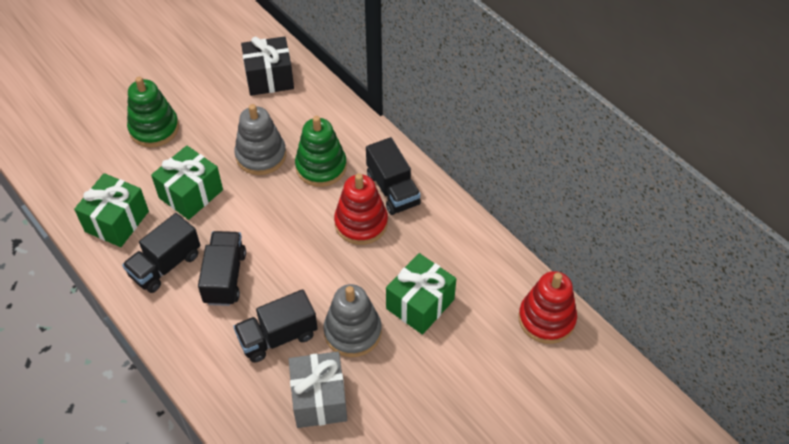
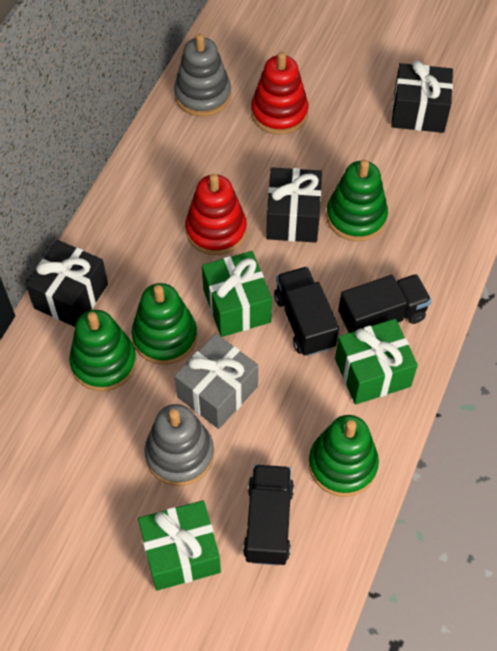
black gift: [241,36,294,96] = 1 -> [26,240,108,327] [266,167,322,243] [391,60,453,133] = 3
black truck: [122,213,200,293] [198,231,246,306] [233,289,318,363] [366,137,421,215] = 4 -> [243,465,294,566] [274,267,339,356] [338,274,432,333] = 3
green stacking toy: [127,77,179,147] [295,116,347,187] = 2 -> [69,310,137,391] [132,283,197,365] [309,415,379,497] [326,159,388,241] = 4

